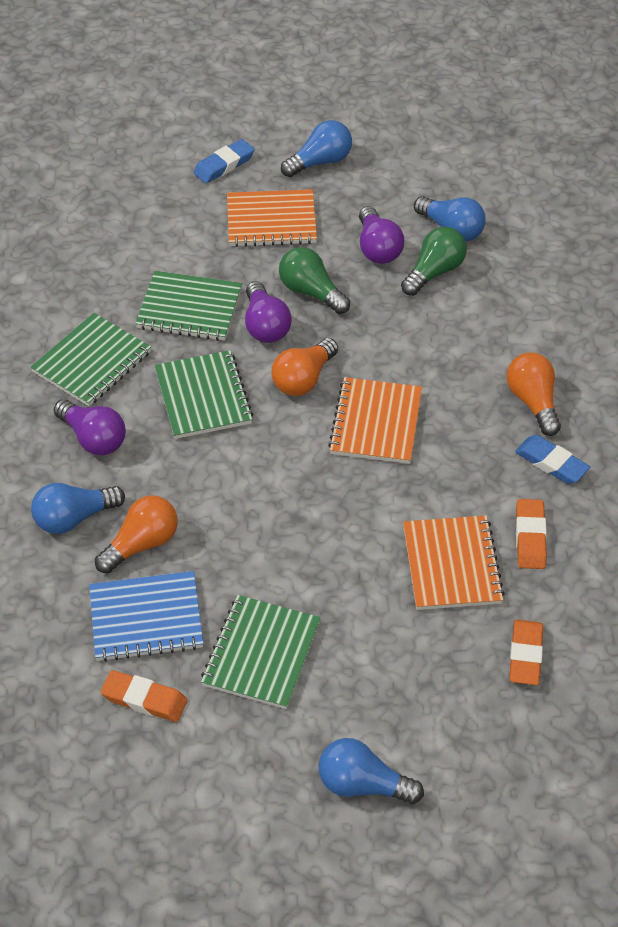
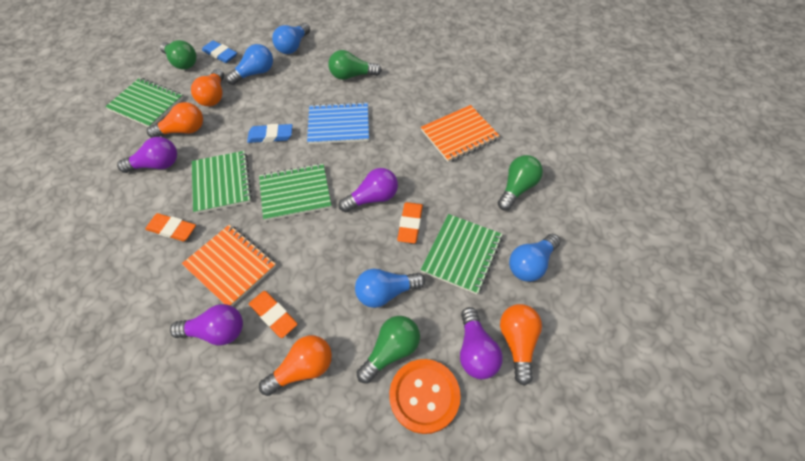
green light bulb: [279,247,350,314] [401,227,467,296] = 2 -> [160,40,197,70] [328,50,382,80] [357,316,420,384] [498,155,543,210] = 4
orange button: none = 0 -> [389,359,461,434] = 1
orange light bulb: [95,495,178,573] [271,338,338,396] [507,352,561,436] = 3 -> [147,102,203,138] [191,69,224,107] [259,335,332,396] [500,304,542,386] = 4
orange notebook: [227,189,317,247] [328,377,422,464] [403,515,505,610] = 3 -> [182,225,276,306] [421,105,500,162] = 2
purple light bulb: [54,399,126,455] [245,281,292,343] [359,206,404,264] = 3 -> [117,137,177,173] [170,304,243,346] [339,168,398,212] [460,307,503,379] = 4

